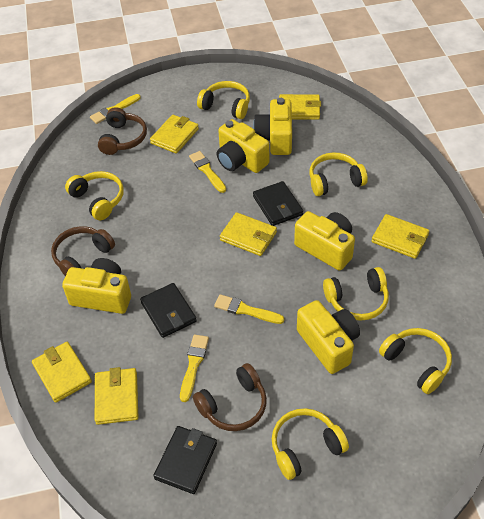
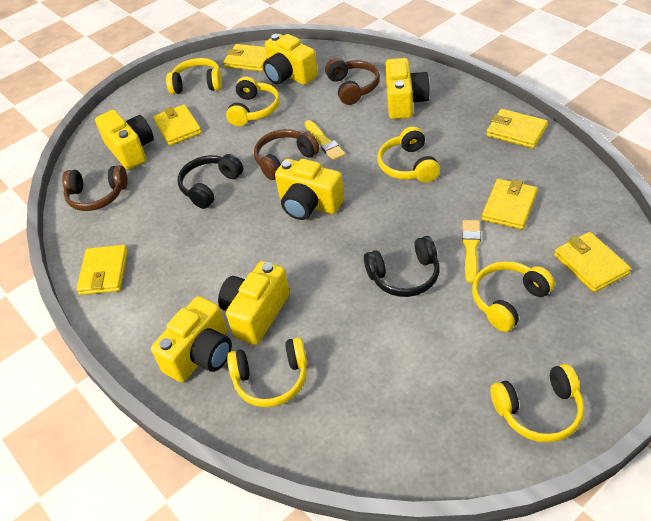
black headphones: none = 0 -> [177,154,243,209] [364,236,440,297] = 2
black wallet: [140,283,197,338] [153,426,217,494] [253,181,303,226] = 3 -> none = 0
yellow brush: [90,94,141,124] [180,334,209,402] [189,151,226,193] [214,294,284,324] = 4 -> [304,120,346,161] [462,220,481,283] = 2
yellow camera: [62,258,131,314] [217,119,269,173] [253,98,292,155] [294,211,355,271] [297,300,360,374] = 5 -> [95,110,154,170] [151,296,232,382] [218,261,290,345] [263,34,318,85] [275,159,344,220] [385,58,430,119] = 6

